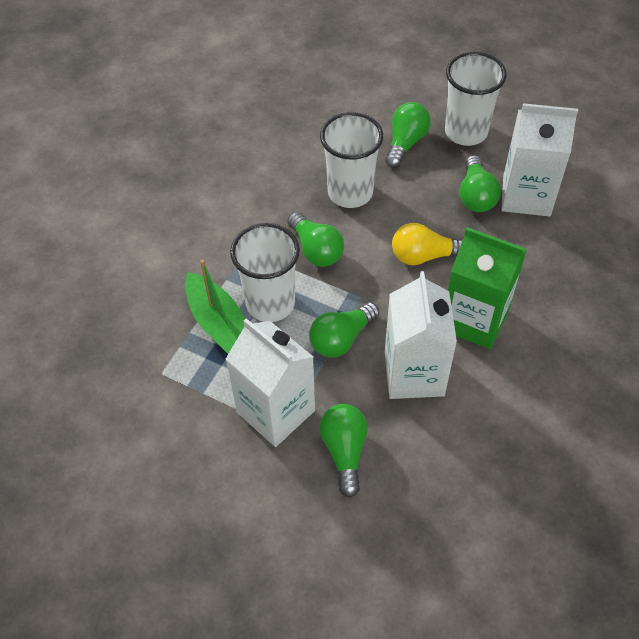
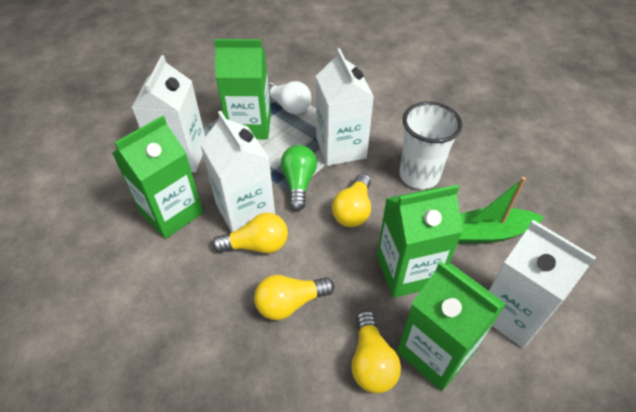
green carton: [448,227,527,349] = 1 -> [112,115,203,239] [214,39,271,139] [377,185,463,298] [397,261,506,391] = 4
green light bulb: [287,212,344,267] [309,302,379,358] [319,404,368,498] [385,102,431,168] [459,155,501,212] = 5 -> [281,145,317,211] = 1
white carton: [226,318,315,447] [385,271,457,399] [501,103,578,217] = 3 -> [132,55,205,172] [200,111,275,233] [316,48,374,166] [489,220,596,348] = 4
white cup: [230,223,300,322] [320,112,383,208] [445,52,507,146] = 3 -> [399,102,462,189] = 1
white light bulb: none = 0 -> [268,81,311,114] = 1
yellow light bulb: [392,223,463,265] = 1 -> [212,213,288,253] [254,275,334,320] [332,174,371,227] [351,310,401,394] = 4

